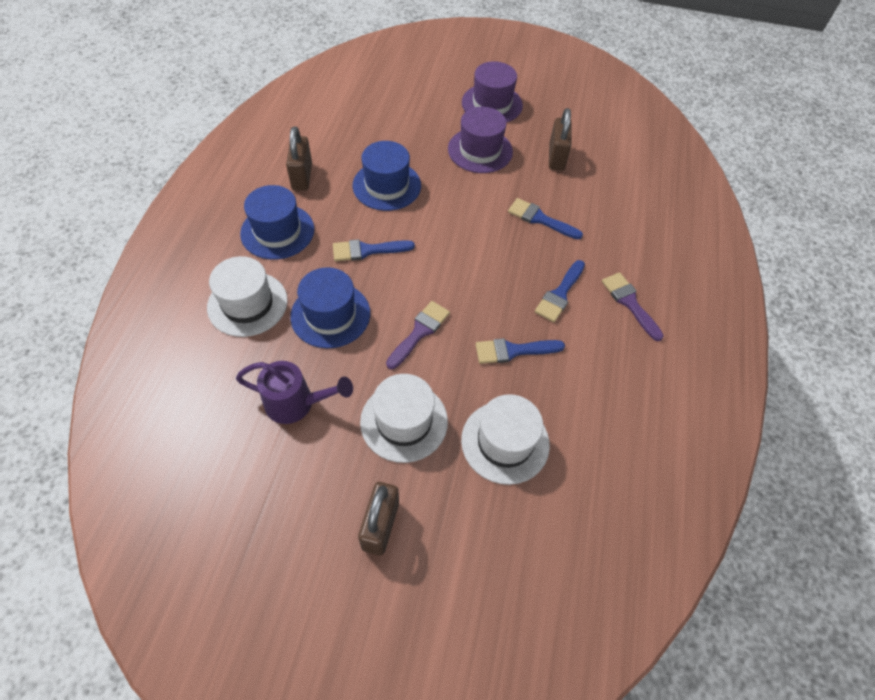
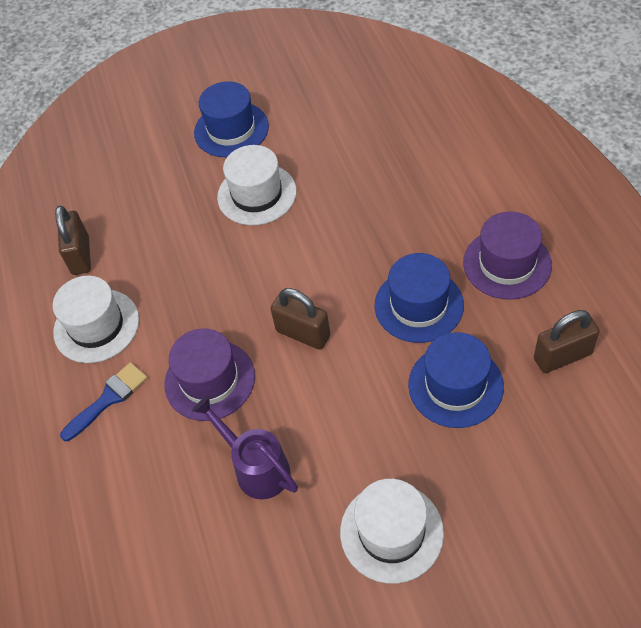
blue brush: [333,239,415,261] [476,338,565,364] [508,198,583,239] [535,260,585,322] = 4 -> [60,362,148,441] = 1
purple brush: [386,301,450,369] [602,272,664,341] = 2 -> none = 0

